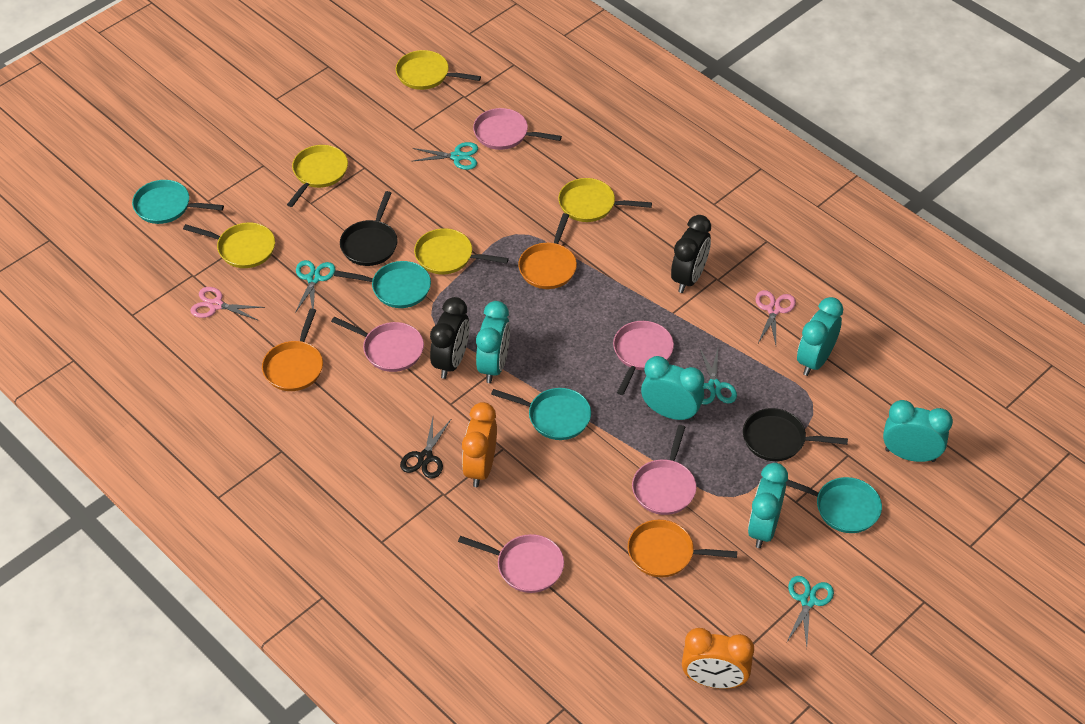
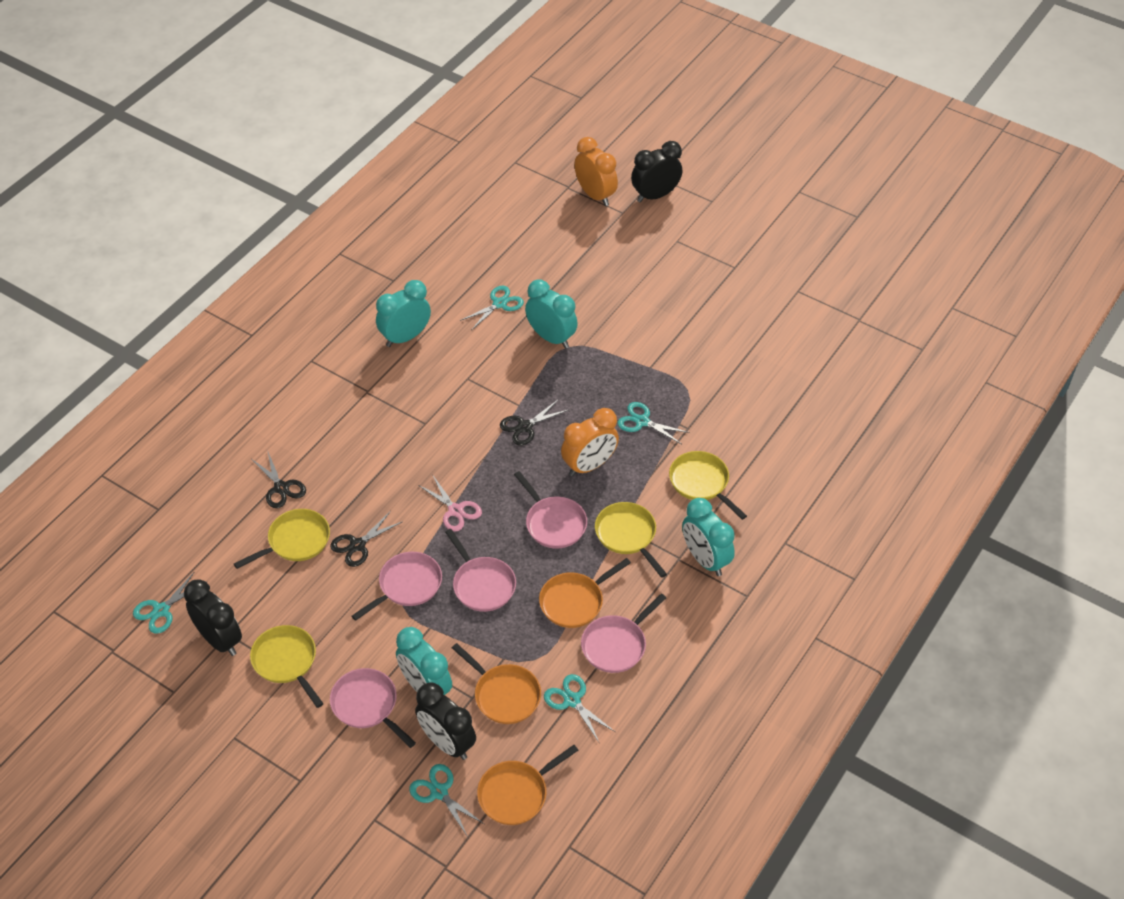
black clock: [430,297,470,379] [671,215,711,293] = 2 -> [184,579,242,656] [415,682,476,760] [631,141,682,202] = 3
black pan: [340,191,398,266] [743,408,848,461] = 2 -> none = 0
black scissors: [400,417,451,479] = 1 -> [252,452,306,508] [330,511,403,567] [500,399,568,445] = 3
pink scissors: [190,287,265,320] [756,290,796,345] = 2 -> [418,474,482,532] = 1
turquoise clock: [476,301,510,383] [641,356,704,422] [748,463,788,548] [797,297,843,376] [883,400,953,462] = 5 -> [376,280,431,347] [396,627,452,695] [525,280,578,348] [682,498,735,576] = 4
turquoise pan: [132,180,224,224] [334,261,431,308] [491,388,591,440] [786,477,882,533] = 4 -> none = 0
turquoise scissors: [295,260,335,313] [411,142,478,170] [699,347,737,405] [786,576,834,647] = 4 -> [133,572,207,634] [409,764,484,837] [460,286,524,331] [544,674,615,742] [617,402,690,444] = 5
yellow pan: [183,222,275,268] [287,145,348,207] [396,50,481,90] [414,228,509,274] [558,178,652,222] = 5 -> [234,509,330,569] [250,625,324,708] [595,502,667,578] [669,451,747,520] = 4

